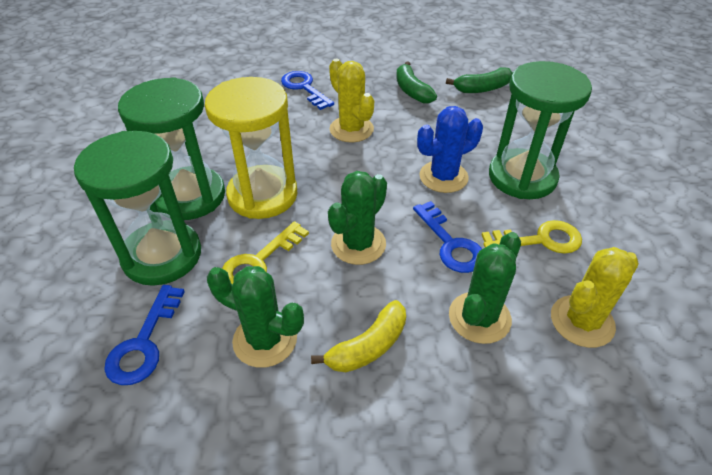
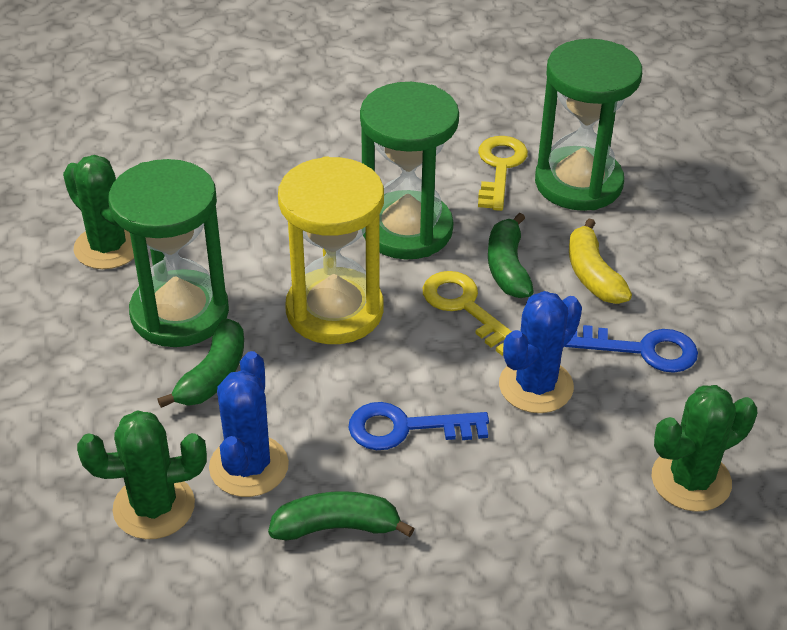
blue cactus: [417,106,483,193] = 1 -> [209,351,289,497] [499,291,582,413] = 2
blue key: [104,285,185,385] [281,71,334,110] [413,201,482,273] = 3 -> [348,402,489,450] [565,325,698,373] = 2
green banana: [396,61,437,104] [446,67,512,93] = 2 -> [157,319,244,408] [268,491,415,540] [488,213,534,298] = 3
yellow cactus: [329,59,374,143] [551,247,639,348] = 2 -> none = 0

